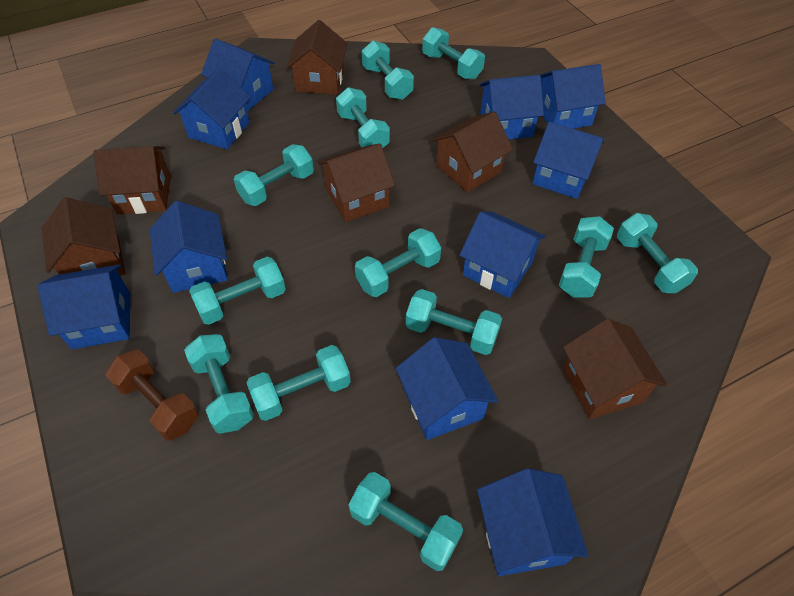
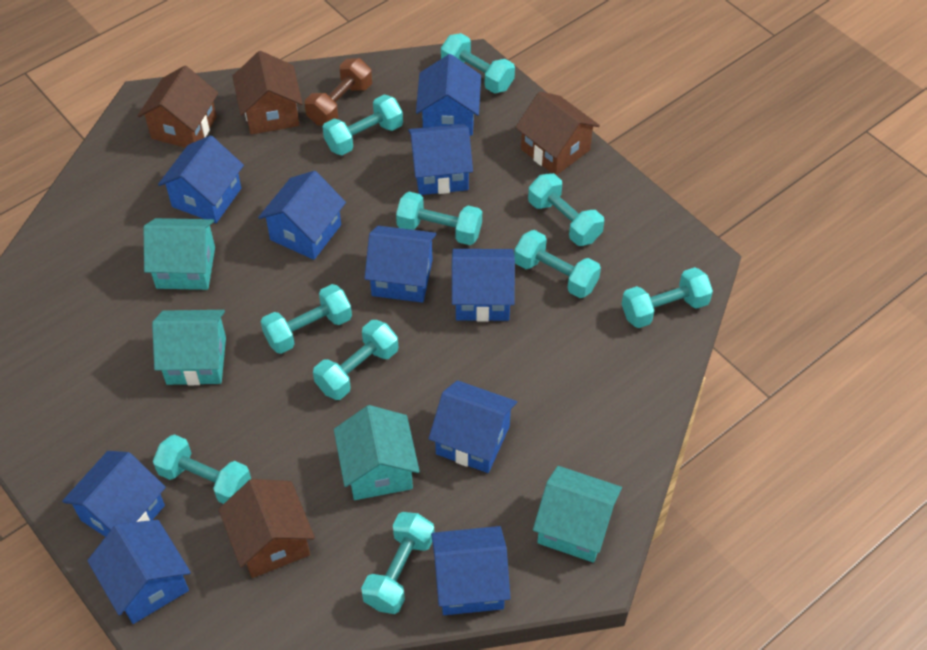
brown house: [42,197,126,276] [94,146,171,214] [286,20,348,95] [318,143,395,222] [432,111,513,192] [563,319,667,419] = 6 -> [137,66,219,148] [219,479,315,578] [232,51,303,135] [515,92,600,175] = 4
turquoise dumbbell: [184,334,254,434] [189,257,286,325] [234,144,314,206] [246,345,351,421] [336,87,390,148] [349,472,463,571] [355,228,441,297] [362,40,414,100] [406,289,502,355] [422,27,485,80] [559,216,614,298] [617,213,698,293] = 12 -> [153,434,251,504] [261,284,352,354] [313,320,398,400] [323,95,403,155] [361,512,434,614] [396,192,482,245] [441,33,515,93] [514,230,601,298] [528,173,604,246] [622,267,713,328] = 10
turquoise house: none = 0 -> [144,218,215,290] [152,310,226,385] [334,405,420,500] [533,466,622,563] = 4

